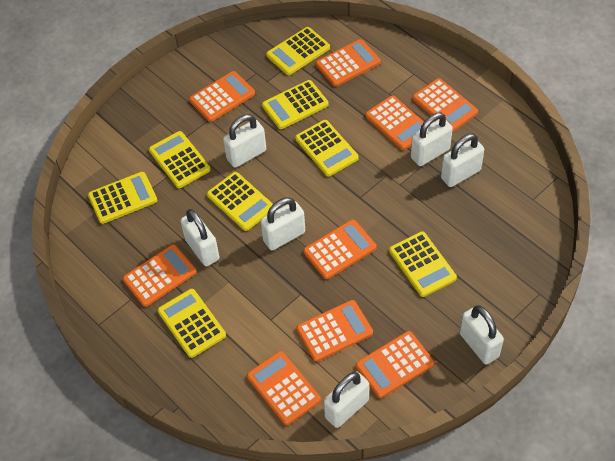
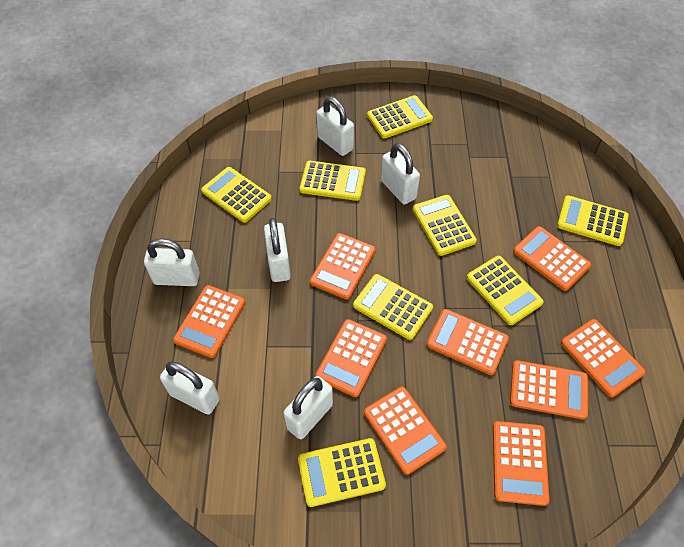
white padlock: [180,209,219,266] [223,114,266,168] [260,197,305,250] [324,372,369,428] [411,113,453,166] [441,134,484,187] [459,306,504,364] = 7 -> [144,239,200,286] [160,361,220,415] [264,218,291,282] [283,376,333,439] [316,97,354,156] [381,143,420,204] = 6

